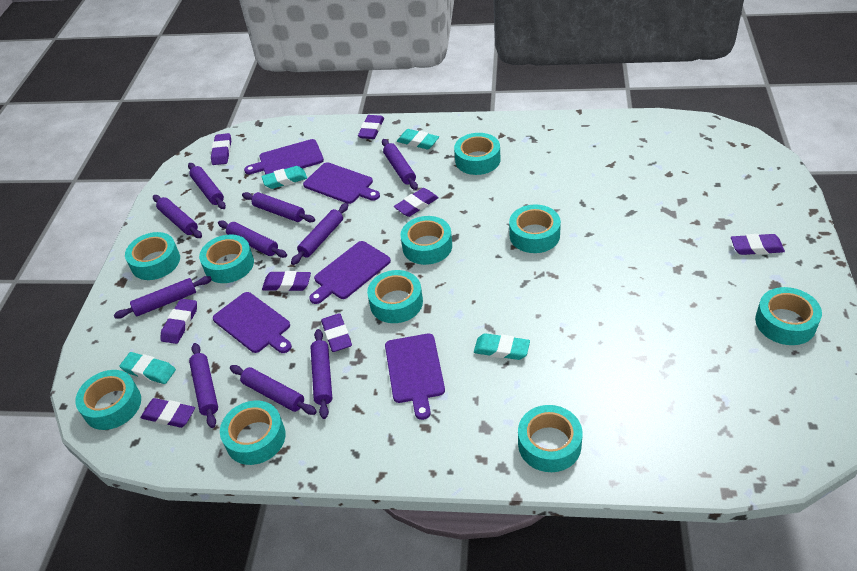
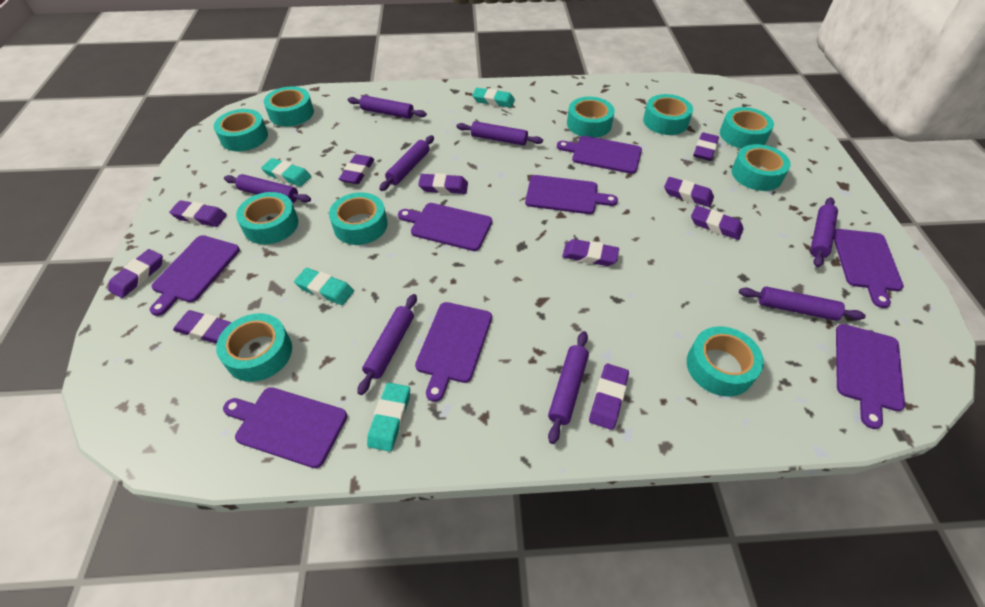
purple cutting board: [213,292,292,353] [244,139,324,175] [303,162,380,204] [309,241,391,304] [385,333,445,420] = 5 -> [150,235,240,316] [223,387,347,468] [398,203,492,251] [415,302,492,402] [525,175,618,214] [557,136,642,174] [833,229,904,308] [836,324,905,429] = 8
purple eraser: [141,398,195,428] [161,299,197,344] [211,133,231,165] [262,271,311,291] [321,313,352,352] [358,115,384,139] [394,188,439,217] [731,234,785,255] = 8 -> [108,249,163,298] [169,200,227,227] [173,310,232,344] [339,154,374,184] [418,173,468,194] [562,239,619,266] [589,364,629,430] [664,177,714,207] [691,206,744,240] [693,132,719,161] = 10
purple rolling pin: [114,276,212,319] [153,195,202,238] [188,163,226,209] [189,343,218,428] [218,220,287,258] [230,365,317,415] [242,192,315,222] [291,203,348,265] [311,329,332,419] [382,139,418,190] = 10 -> [224,174,311,203] [348,95,427,119] [358,294,417,395] [379,135,434,191] [456,121,543,146] [548,331,589,444] [739,286,866,321] [810,197,838,267] = 8

